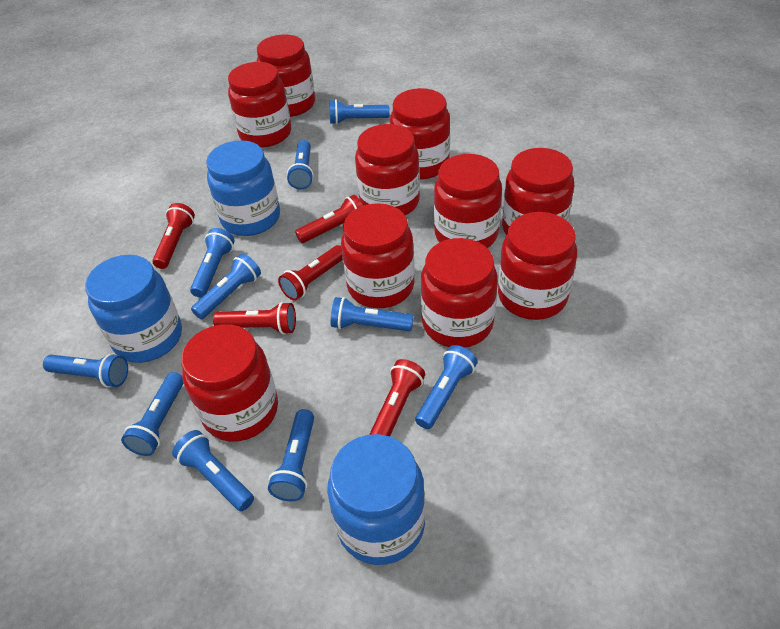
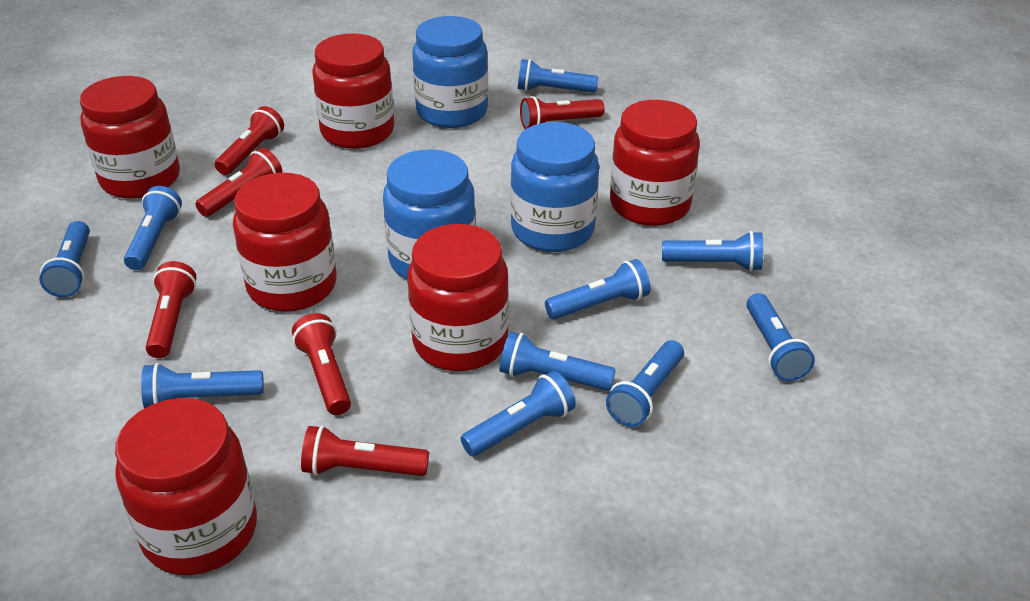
red flashlight: [152,203,195,269] [213,302,296,335] [278,245,343,301] [295,195,363,243] [369,359,425,436] = 5 -> [146,261,197,358] [196,148,282,217] [215,106,284,175] [292,313,351,415] [301,425,429,476] [520,96,605,129] = 6
red jar: [181,324,278,441] [228,62,291,148] [256,35,315,117] [341,203,415,308] [355,124,420,215] [390,88,450,180] [421,238,498,348] [434,154,502,248] [498,212,577,320] [502,148,574,235] = 10 -> [80,76,180,199] [115,398,257,575] [233,173,337,312] [312,33,394,149] [408,224,509,371] [610,100,700,226] = 6

